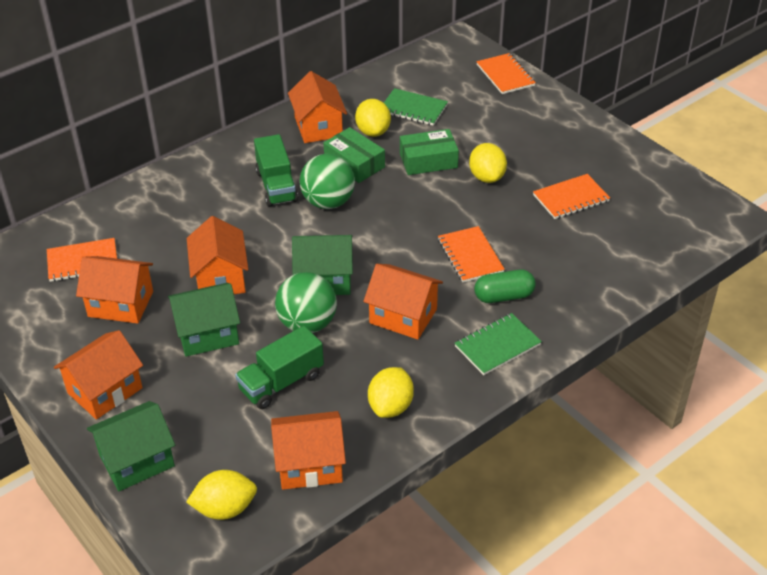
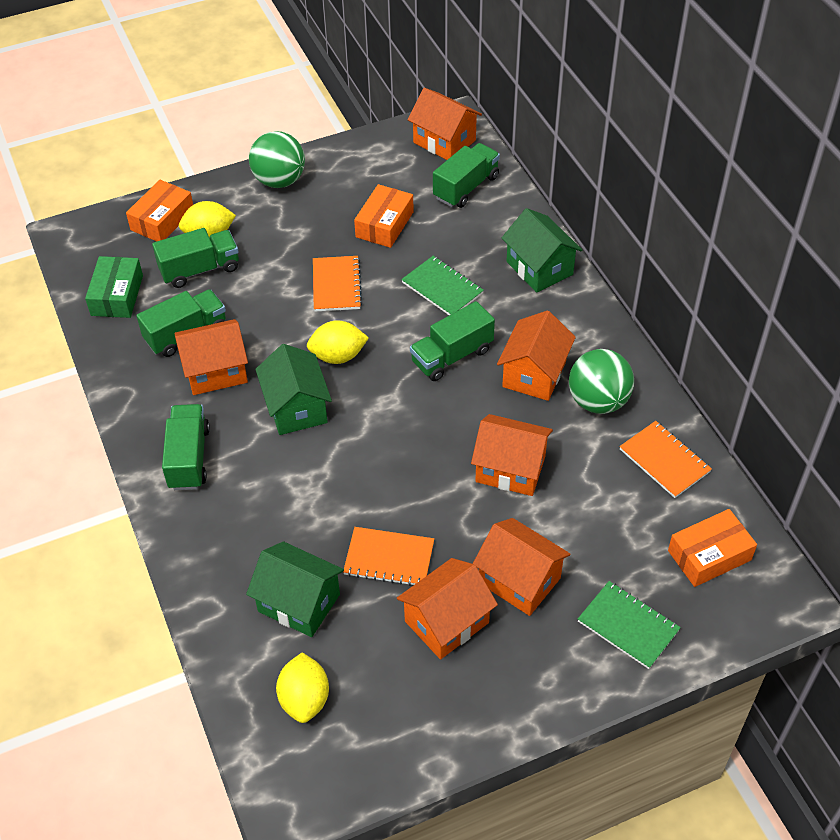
green box: [323,127,385,183] [400,129,459,175] = 2 -> [85,256,143,318] = 1
green capsule: [474,270,536,303] = 1 -> none = 0
green truck: [235,326,324,409] [254,134,298,207] = 2 -> [136,289,226,357] [152,228,239,288] [162,404,210,490] [410,301,495,381] [433,143,500,208] = 5
orange box: none = 0 -> [126,180,193,241] [354,184,414,248] [668,509,757,587] = 3
orange notebook: [47,238,117,282] [438,226,505,283] [476,53,536,94] [533,174,610,219] = 4 -> [313,256,362,312] [343,527,434,586] [619,421,712,498] = 3
yellow lemon: [186,470,257,520] [355,99,391,137] [368,367,414,418] [469,143,507,183] = 4 -> [179,201,236,238] [276,652,329,723] [307,320,369,364] = 3

